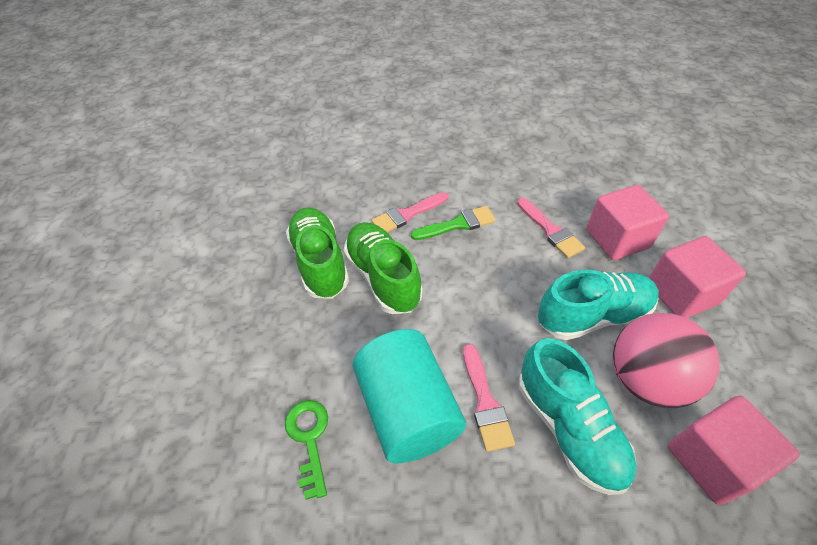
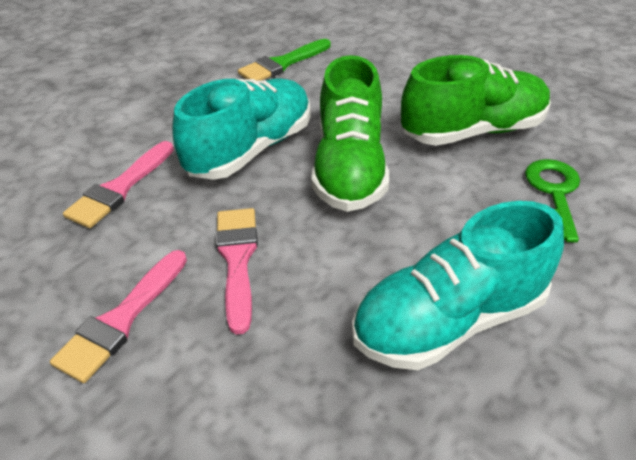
pink ball: [613,313,720,408] = 1 -> none = 0
pink cube: [586,185,669,260] [649,236,746,318] [668,395,800,505] = 3 -> none = 0
turquoise cylinder: [353,329,466,463] = 1 -> none = 0

